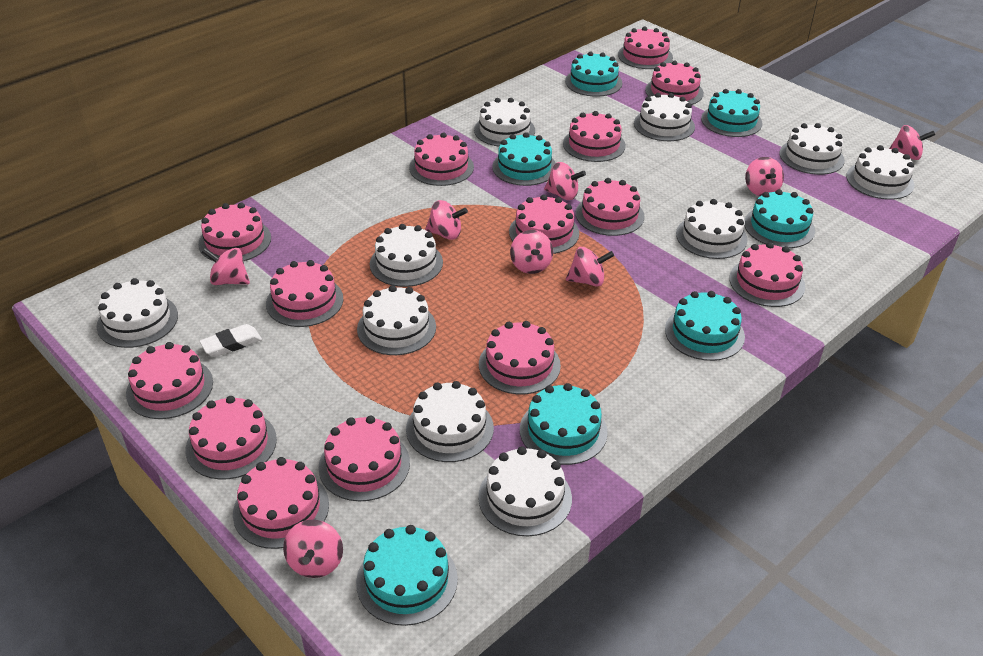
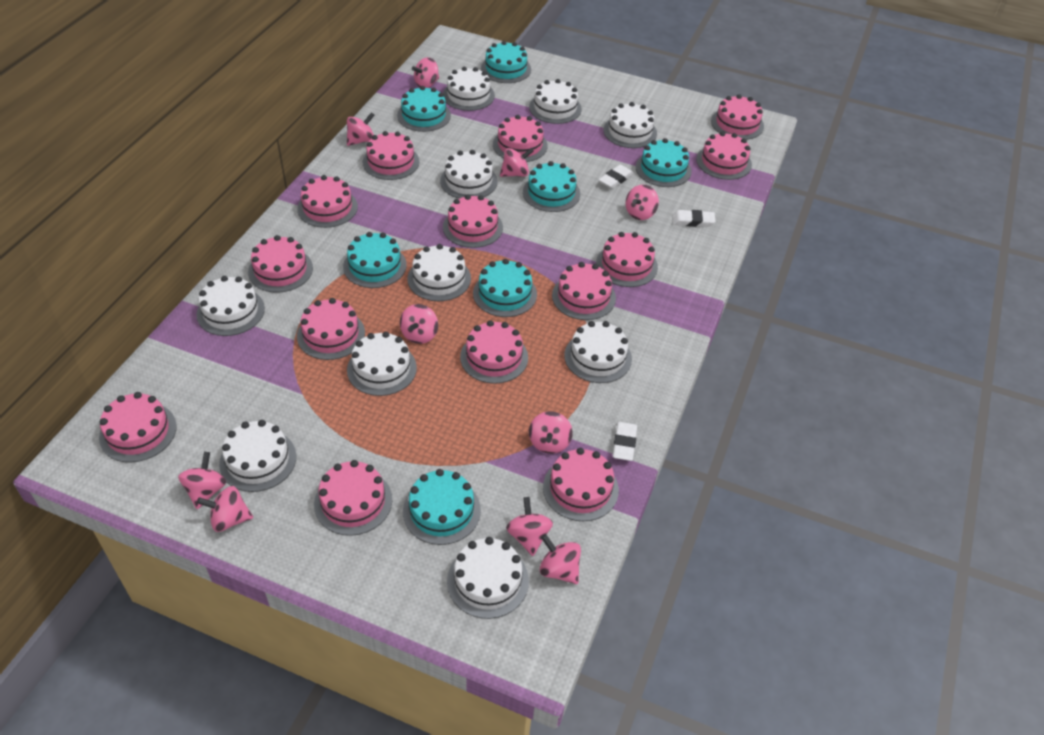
pink spinning top: [202,248,250,285] [283,520,343,578] [425,200,468,240] [510,230,553,274] [544,162,586,200] [566,247,614,287] [745,157,784,196] [889,125,935,160] = 8 -> [178,452,226,509] [197,486,253,532] [347,112,374,146] [400,304,438,344] [412,57,439,88] [500,148,534,177] [506,497,553,556] [529,411,573,454] [540,534,581,584] [625,185,659,220] = 10
white eraser: [199,324,262,357] = 1 -> [599,165,634,189] [613,422,637,461] [672,210,716,227] = 3

